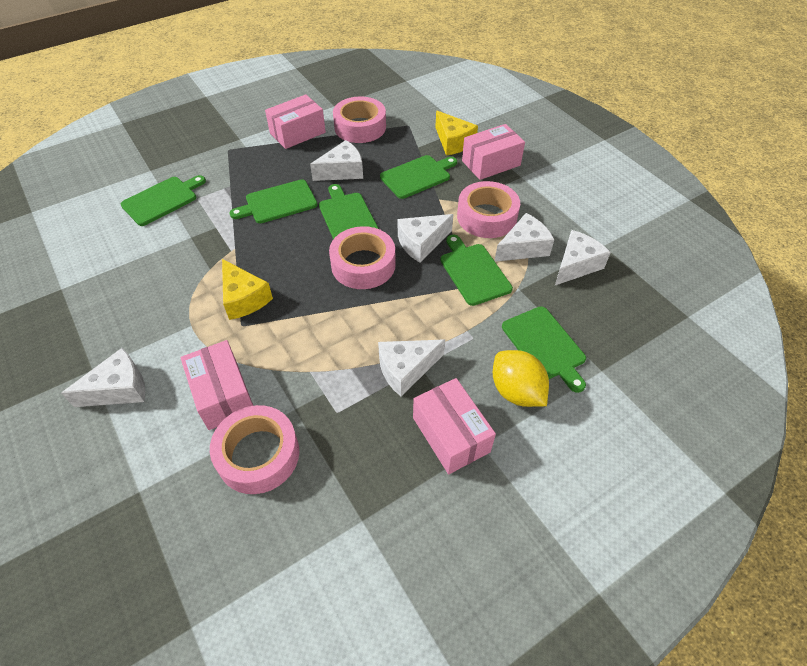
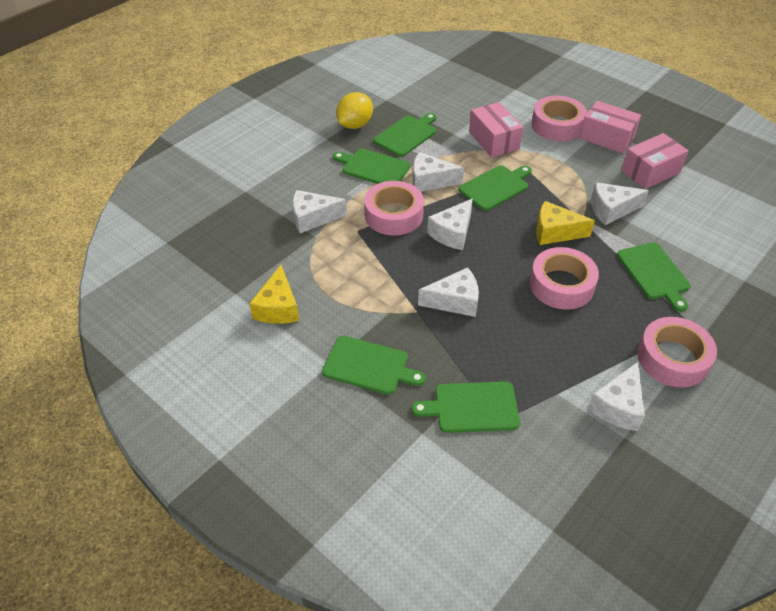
pink box: [180,340,253,430] [265,94,326,149] [413,378,496,474] [462,124,525,180] = 4 -> [469,102,523,157] [580,101,641,153] [621,133,689,189] = 3

